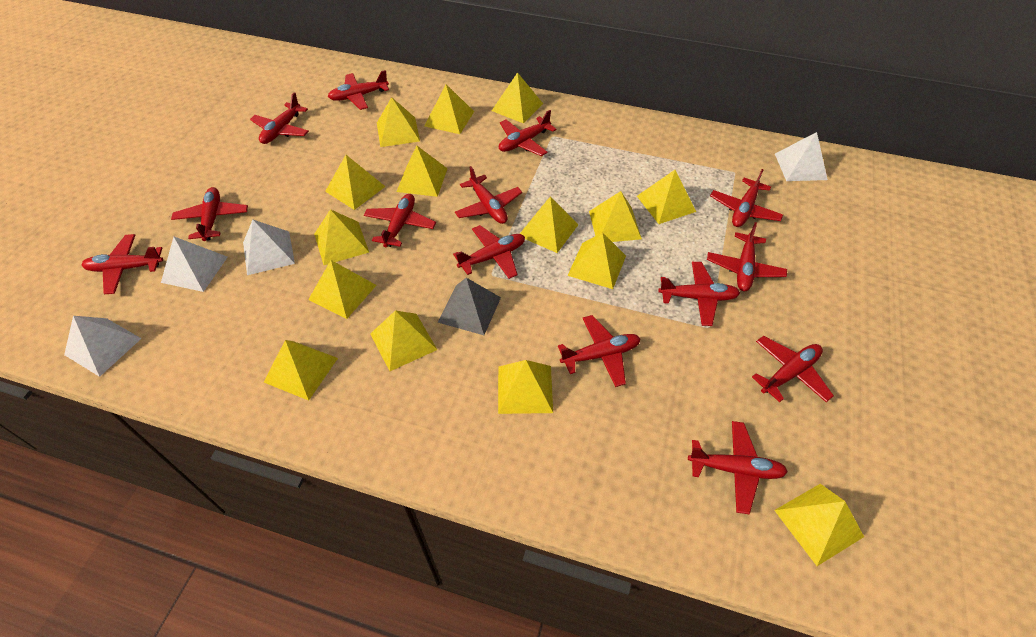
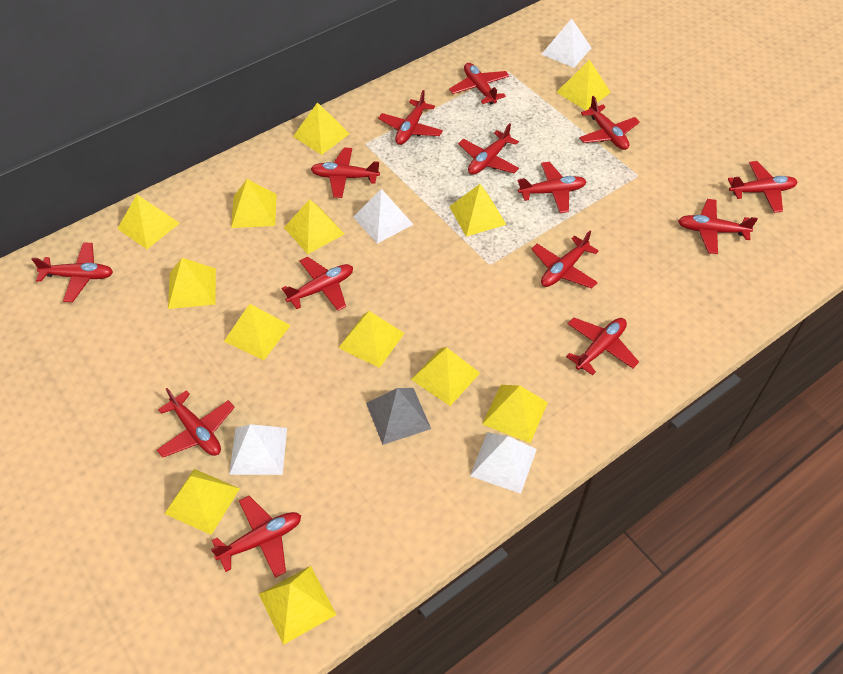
yellow pyramid: [264,340,338,401] [308,260,377,319] [314,209,369,265] [325,155,386,210] [370,311,437,371] [377,97,420,147] [396,146,448,197] [425,85,474,134] [492,72,543,124] [498,360,553,414] [520,196,578,253] [568,232,626,289] [589,191,642,242] [637,170,696,224] [774,484,864,566] = 15 -> [117,195,180,249] [165,469,240,535] [168,258,216,309] [224,304,291,360] [231,179,277,228] [259,566,337,645] [284,199,344,254] [293,102,350,155] [338,311,404,368] [411,347,480,406] [449,184,506,237] [482,385,548,443] [556,59,611,110] = 13

